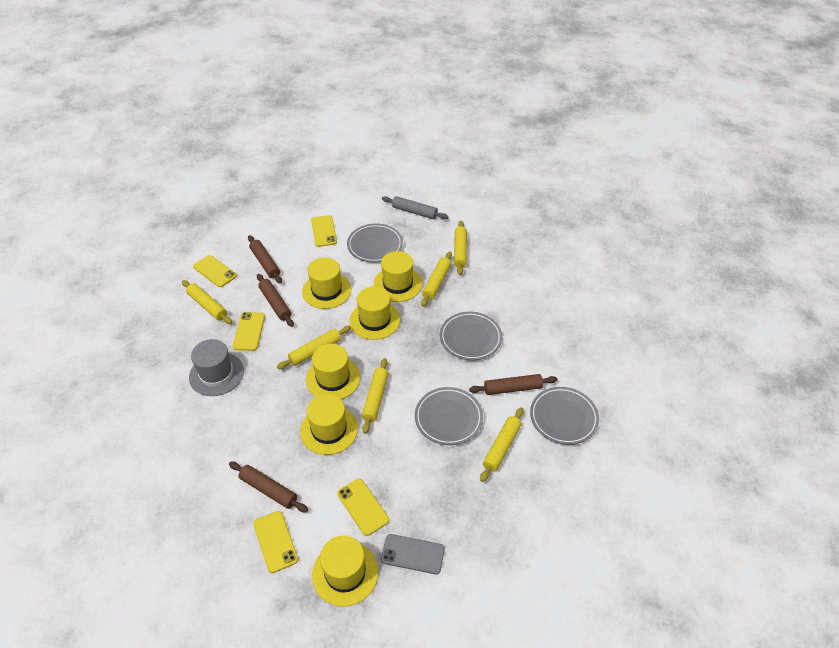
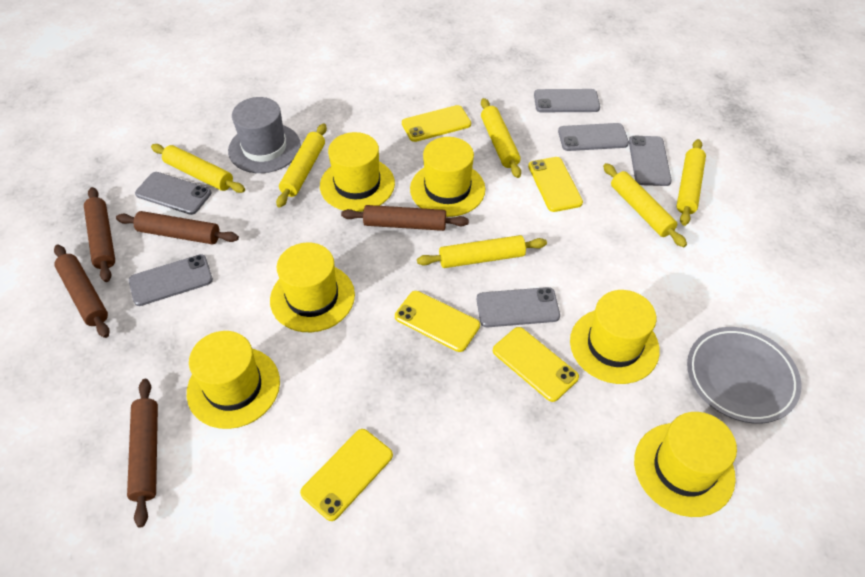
brown rolling pin: [229,461,308,513] [248,235,282,284] [257,274,294,327] [469,374,557,395] = 4 -> [54,245,110,338] [84,187,115,282] [116,211,239,244] [127,379,158,528] [341,205,469,231] = 5
grey phone: [381,534,445,574] = 1 -> [129,254,213,306] [135,172,212,215] [477,287,560,327] [534,89,600,112] [558,123,629,151] [629,136,672,186] = 6
grey plate: [347,224,403,263] [415,387,483,445] [440,312,502,360] [530,387,599,445] = 4 -> [687,327,801,424] = 1
grey rolling pin: [382,196,448,219] = 1 -> none = 0

